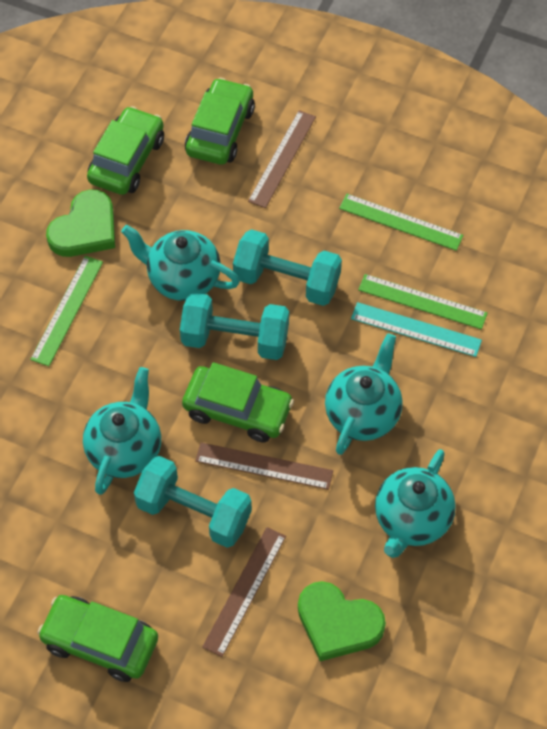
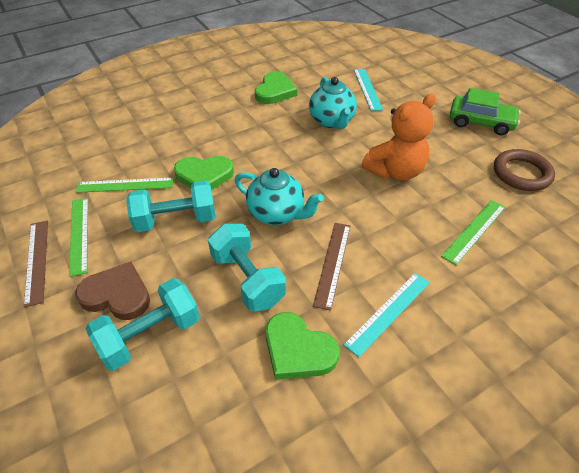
brown heart: none = 0 -> [75,262,150,320] = 1
brown ring: none = 0 -> [494,149,555,191] = 1
brown ruler: [195,442,333,490] [202,527,286,657] [248,110,316,208] = 3 -> [24,221,48,307] [313,223,350,311] = 2
green car: [37,595,158,682] [87,106,164,195] [182,362,294,442] [185,78,255,165] = 4 -> [450,88,521,135] = 1
green heart: [46,189,115,257] [298,581,386,661] = 2 -> [174,156,234,190] [255,71,297,104] [265,312,339,380] = 3
orange teddy bear: none = 0 -> [361,94,436,181] = 1
turquoise ruler: [351,302,482,357] = 1 -> [344,273,430,357] [354,69,383,111] = 2
turquoise teapot: [83,367,161,495] [121,225,240,301] [325,333,403,455] [375,449,456,558] = 4 -> [235,168,323,225] [309,77,357,129] = 2

